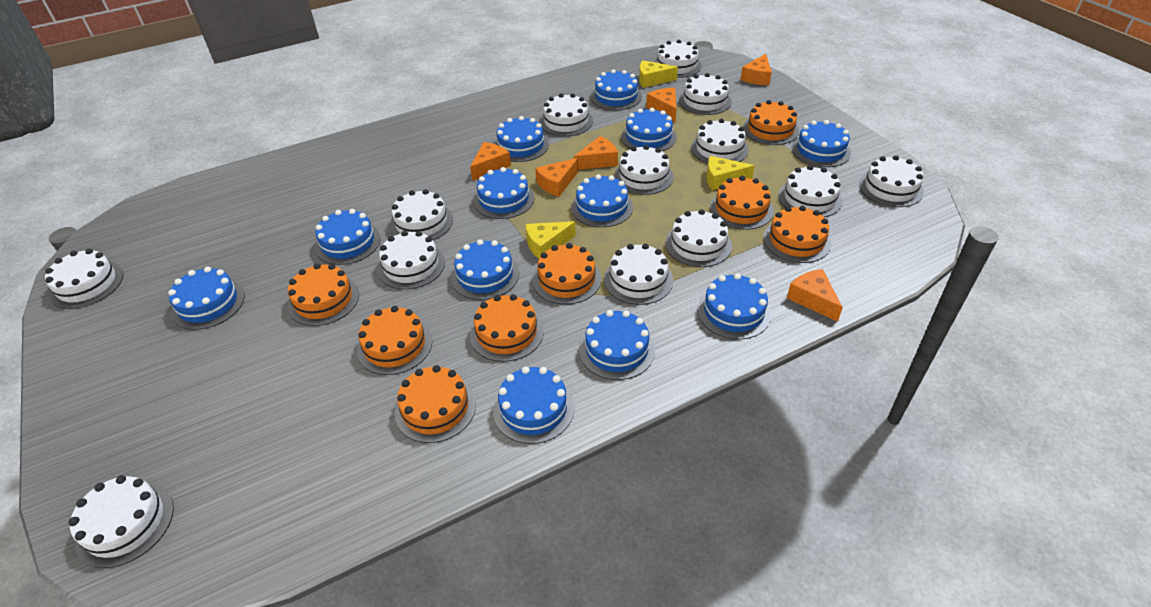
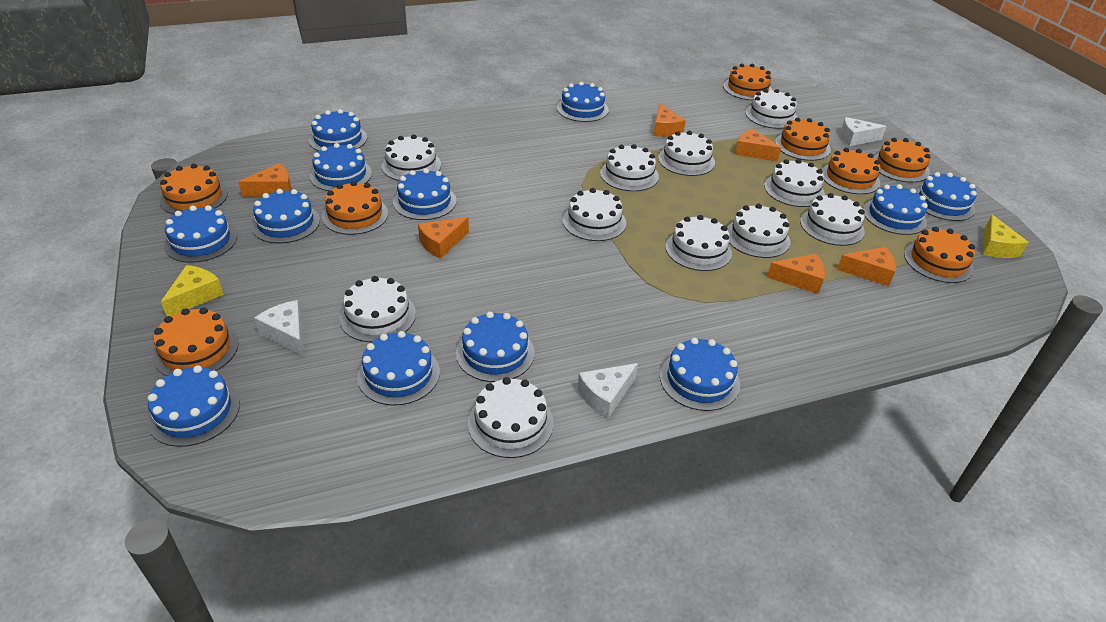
white cake: [45,249,123,309] [69,475,174,568] [378,231,445,289] [390,189,453,240] [540,93,593,137] [604,243,673,305] [614,145,674,195] [654,40,702,78] [665,209,732,267] [679,73,732,115] [691,119,749,163] [778,165,842,217] [859,155,924,207] = 13 -> [339,276,416,342] [381,134,441,181] [468,377,554,458] [563,188,626,241] [600,144,659,191] [658,131,715,176] [666,215,732,271] [727,204,791,258] [745,89,798,129] [764,159,825,207] [800,193,865,246] = 11
white cheese: none = 0 -> [254,300,304,356] [577,363,638,418] [840,117,887,146] = 3
yellow cheese: [525,221,576,258] [639,60,678,88] [706,156,755,190] = 3 -> [161,265,224,316] [983,215,1028,258] = 2

